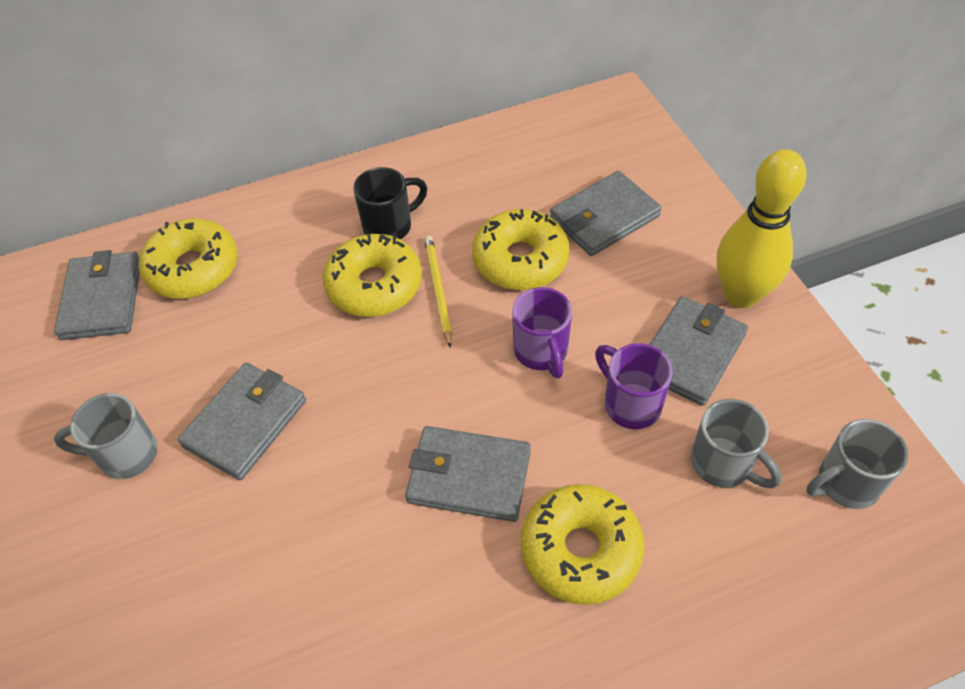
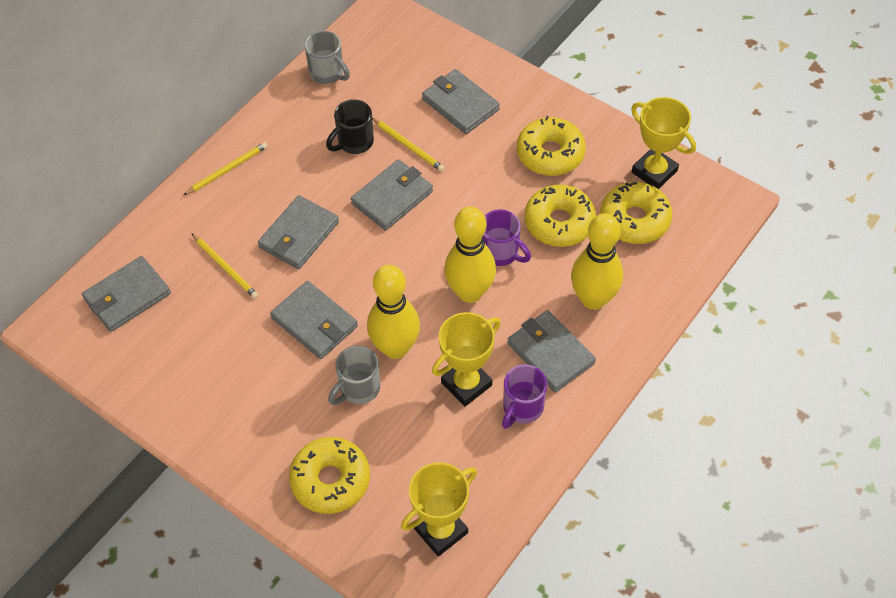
grey mug: [54,393,158,479] [691,399,782,488] [807,419,909,509] = 3 -> [304,31,350,84] [328,346,380,405] = 2
grey wallet: [54,250,140,340] [178,362,306,480] [405,426,531,522] [550,171,662,256] [649,296,748,406] = 5 -> [82,256,171,332] [258,195,339,269] [270,281,358,359] [351,159,433,231] [422,69,500,134] [508,310,596,393] = 6
yellow bowling pin: [717,149,807,308] = 1 -> [367,265,420,359] [444,206,496,303] [571,213,623,310] = 3
yellow pencil: [424,236,452,348] = 1 -> [183,142,268,195] [191,233,258,299] [372,118,444,171] = 3
yellow trophy: none = 0 -> [401,462,477,556] [432,312,501,406] [631,97,696,189] = 3

